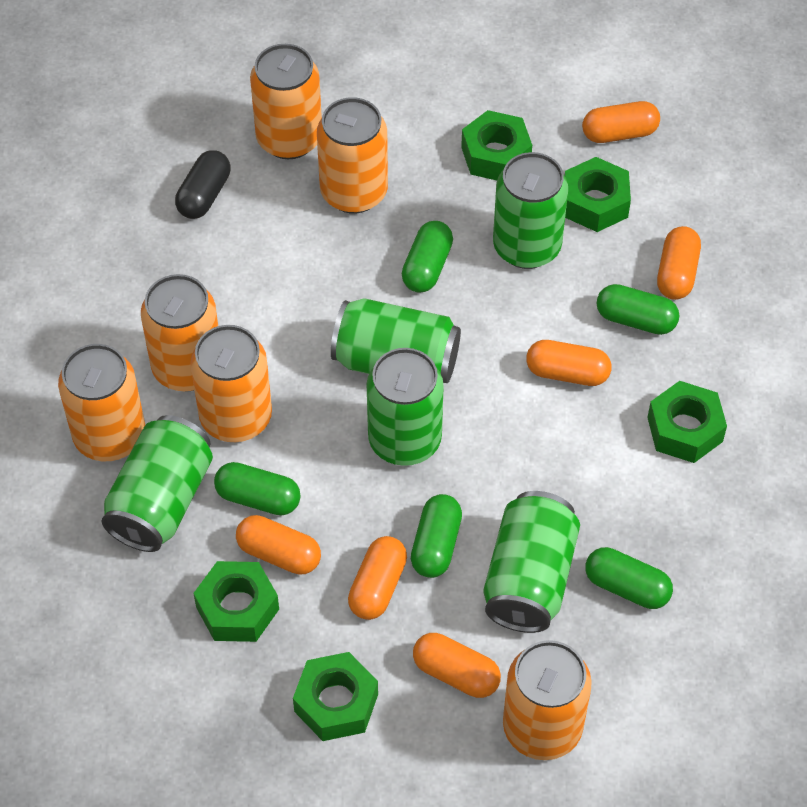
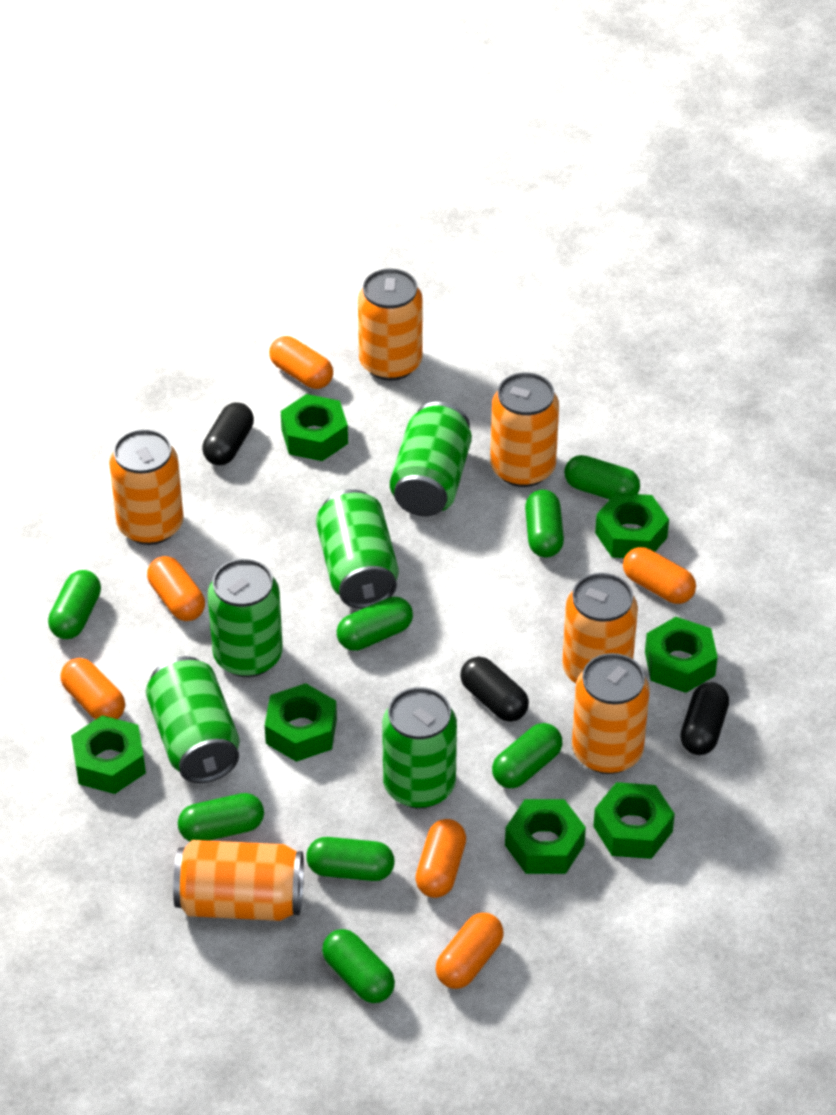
black capsule: [175,150,231,219] = 1 -> [202,402,254,465] [460,657,529,722] [680,682,729,755] = 3
green capsule: [214,462,301,516] [402,221,453,293] [411,494,462,578] [585,547,673,609] [597,284,680,335] = 5 -> [48,570,101,639] [178,793,264,842] [306,837,395,881] [322,929,395,1003] [337,597,413,651] [492,723,563,788] [525,490,564,558] [564,455,640,499] = 8
green nut: [193,561,279,642] [293,652,378,741] [461,110,532,180] [565,157,631,232] [647,381,727,463] = 5 -> [71,715,146,794] [265,683,337,762] [281,394,348,461] [505,799,586,874] [593,782,675,859] [595,493,669,558] [645,617,718,693] = 7

